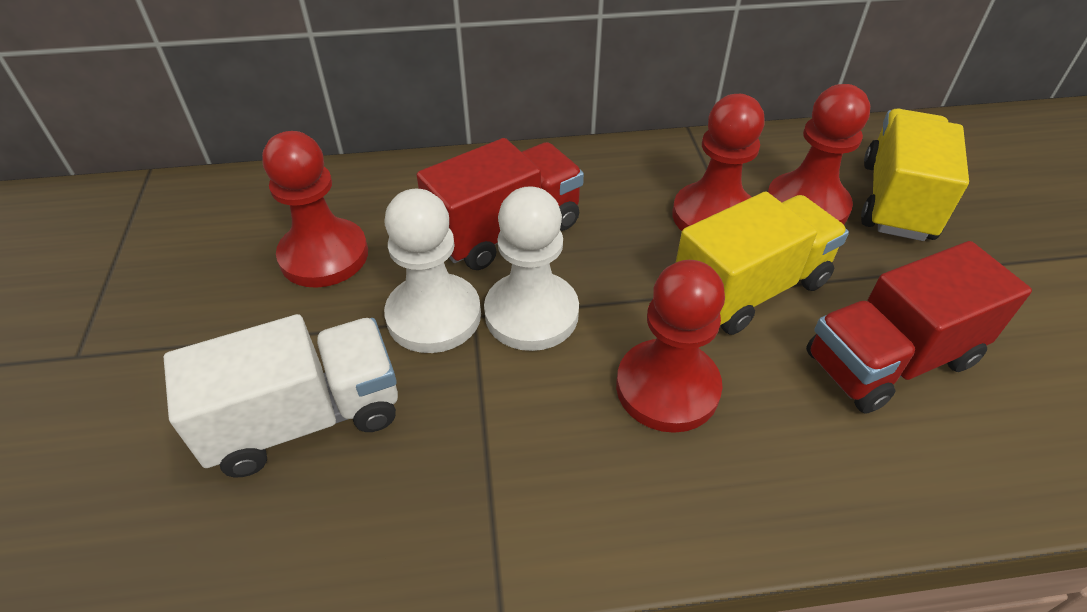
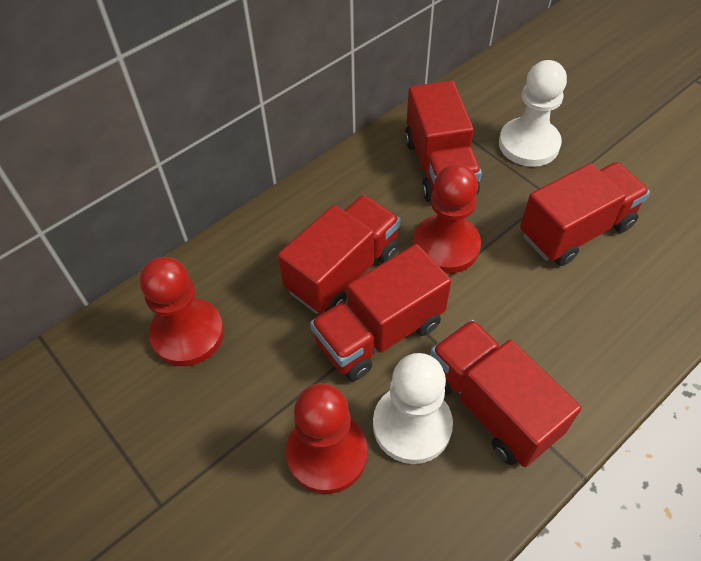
red pawn: [262,131,368,288] [616,260,725,433] [672,94,765,231] [768,84,870,225] = 4 -> [140,257,224,366] [286,383,367,494] [413,164,481,274] = 3
red truck: [416,138,584,270] [806,241,1032,413] = 2 -> [278,195,401,314] [310,244,451,381] [405,80,482,202] [430,319,581,467] [520,162,650,266] = 5
white truck: [164,314,398,477] = 1 -> none = 0
yellow truck: [676,192,849,335] [861,109,969,241] = 2 -> none = 0

